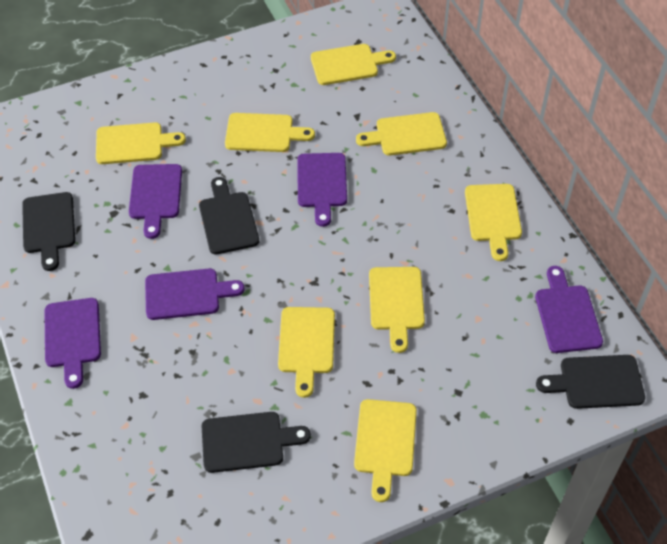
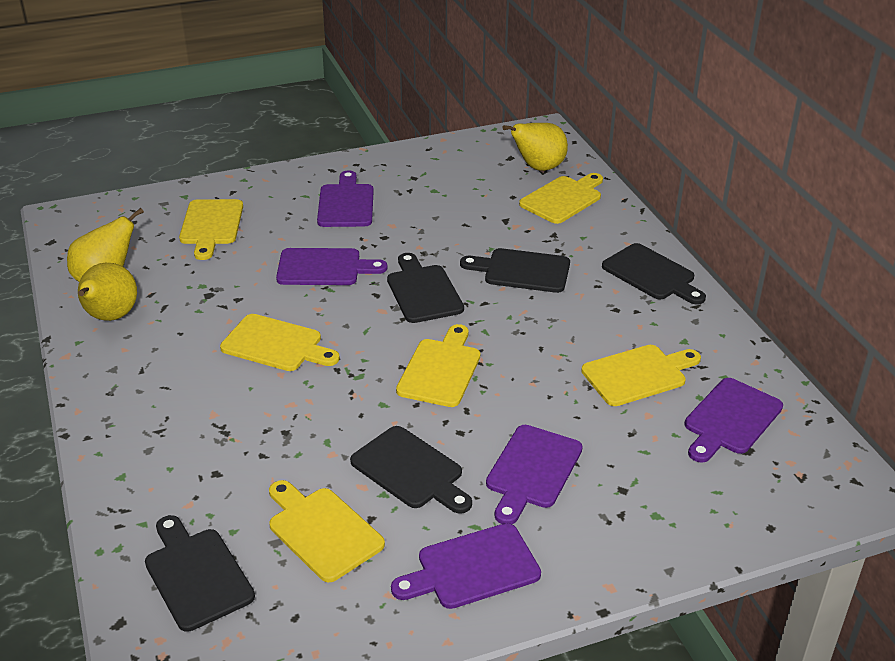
black cutting board: [22,192,75,271] [199,177,259,254] [202,412,311,473] [536,355,645,409] = 4 -> [145,515,255,632] [350,426,472,514] [387,253,464,323] [460,248,570,293] [602,243,706,305] = 5
yellow cutting board: [96,122,186,164] [225,113,315,152] [278,307,335,398] [311,44,396,85] [354,399,417,502] [356,112,447,155] [369,267,425,353] [465,184,522,261] = 8 -> [179,199,243,260] [220,314,340,371] [269,480,385,582] [396,324,480,407] [519,173,603,224] [581,345,701,406] = 6
yellow pear: none = 0 -> [67,208,144,282] [78,263,137,321] [502,123,568,171] = 3

